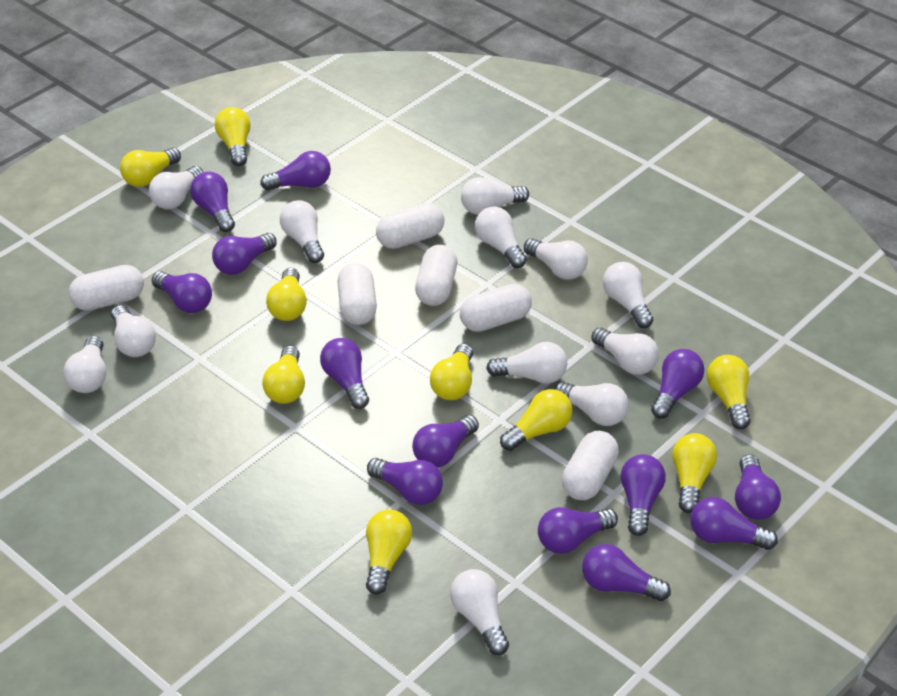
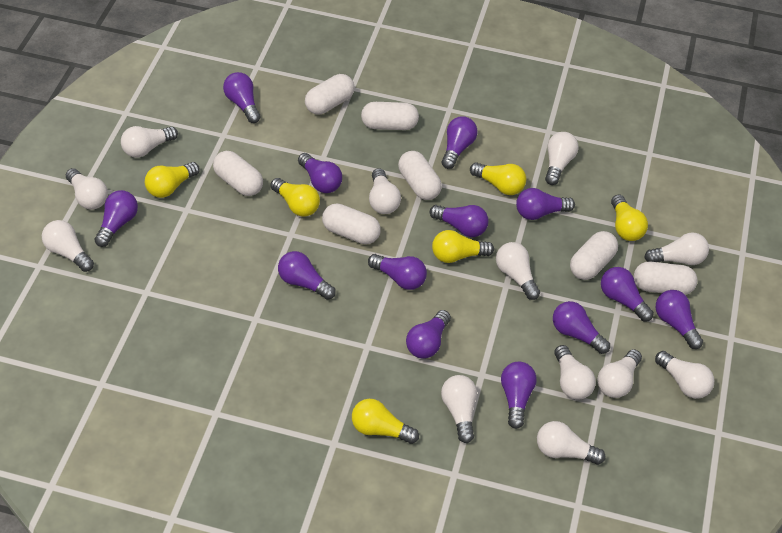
white capsule: [68,265,144,311] [338,263,377,325] [376,203,444,249] [415,245,457,306] [460,284,532,332] [562,431,619,500] = 6 -> [213,151,263,196] [305,74,355,115] [322,204,381,244] [361,102,419,130] [398,151,442,200] [570,231,618,280] [634,262,697,295] = 7
yellow light bulb: [120,147,181,187] [215,107,251,166] [262,345,305,404] [266,268,307,321] [366,509,412,594] [430,344,473,400] [500,389,572,451] [672,433,717,513] [707,355,750,429] = 9 -> [145,162,200,198] [270,178,320,217] [352,399,419,444] [432,230,494,263] [470,162,526,195] [611,195,648,241] = 6

